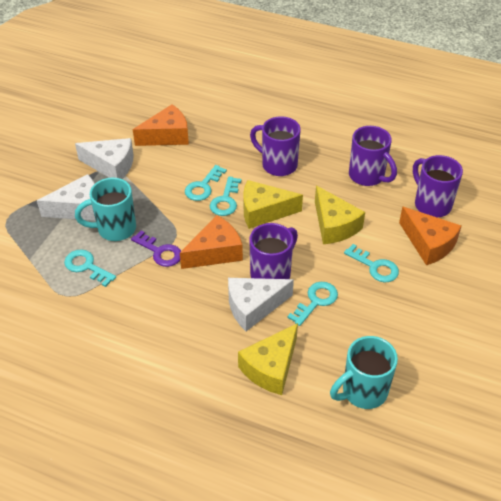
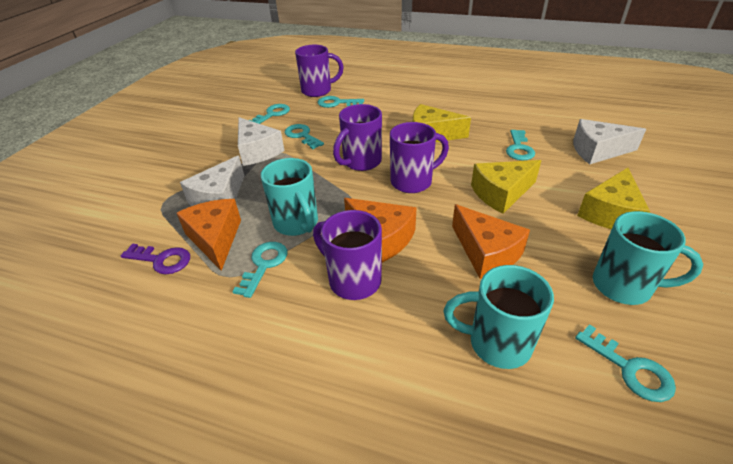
turquoise key: [64,249,116,287] [185,165,227,201] [210,176,241,216] [287,282,338,326] [344,244,399,282] = 5 -> [232,242,287,298] [249,104,290,124] [285,124,324,149] [318,96,364,108] [506,130,535,160] [575,324,676,402] = 6
turquoise mug: [75,177,136,241] [330,336,398,409] = 2 -> [261,158,318,236] [444,265,554,369] [593,211,703,305] = 3

